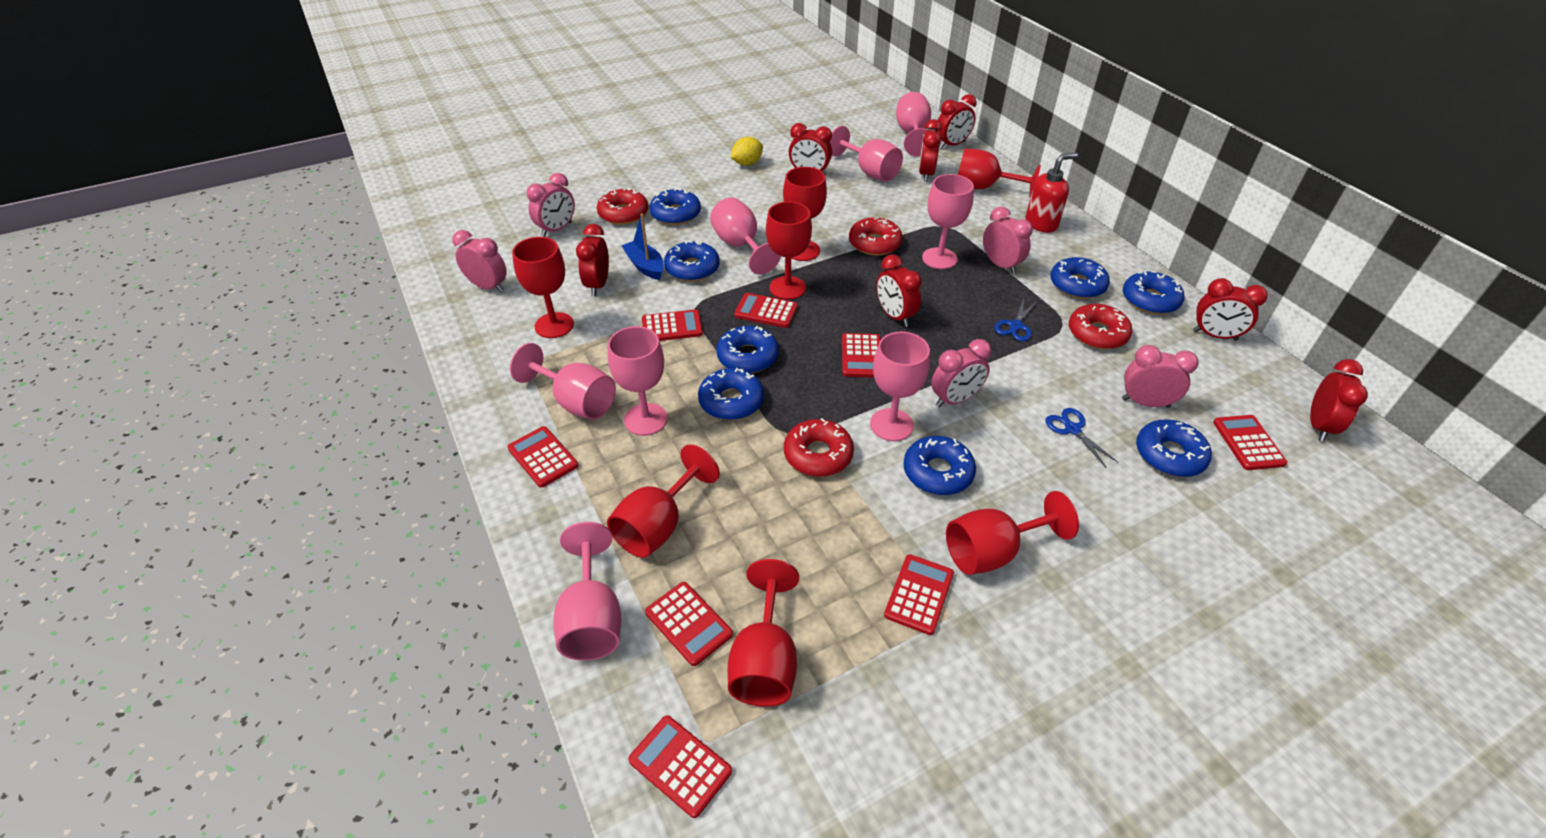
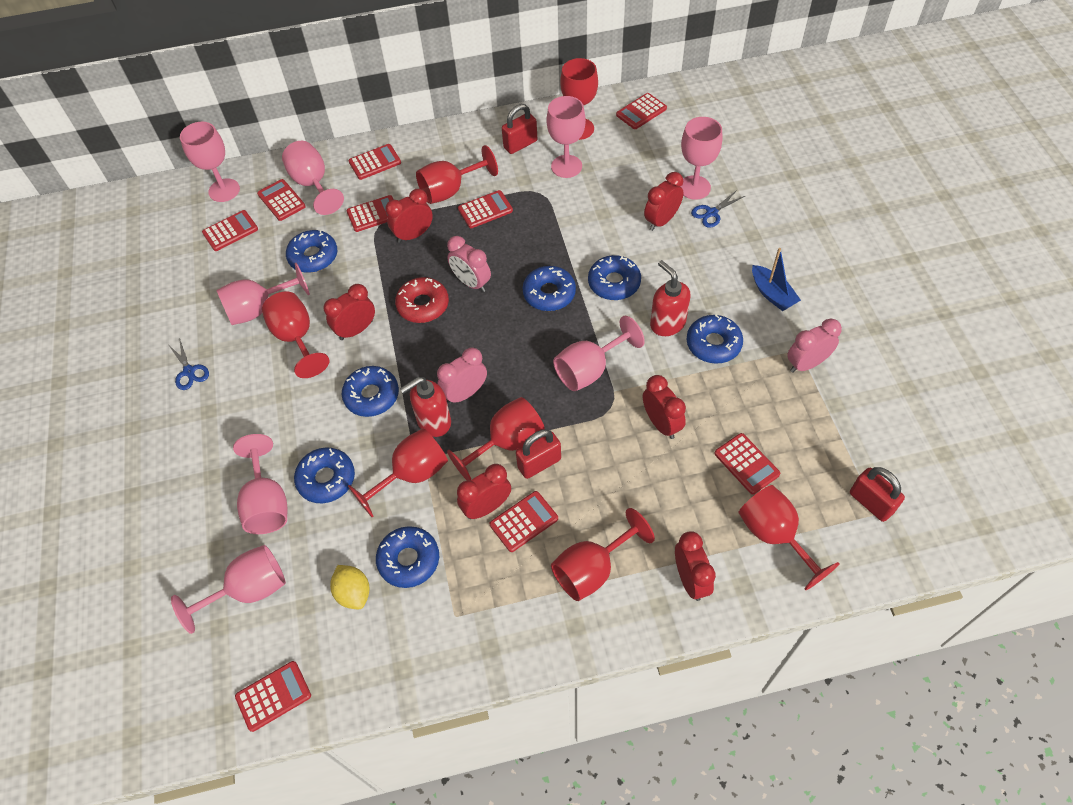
blue donut: [649,188,701,225] [664,240,720,281] [698,368,764,420] [716,326,779,373] [903,436,976,495] [1050,257,1110,299] [1123,271,1184,314] [1136,419,1212,477] = 8 -> [286,230,337,273] [294,447,355,503] [342,366,399,417] [376,526,439,588] [523,266,576,311] [588,255,641,300] [686,315,743,364] = 7
pink clock: [452,230,507,293] [527,173,575,237] [931,339,992,407] [983,206,1033,274] [1122,345,1198,408] = 5 -> [437,347,487,405] [447,236,491,292] [787,318,842,373] = 3
red calculator: [507,426,578,488] [628,715,732,818] [642,310,703,341] [645,582,733,666] [734,293,798,328] [842,333,881,378] [884,554,954,635] [1213,415,1287,470] = 8 -> [202,210,258,251] [235,661,311,732] [257,179,306,221] [347,195,394,232] [349,144,401,180] [458,190,513,228] [490,491,558,552] [616,93,667,129] [714,433,780,494] = 9
red clock: [576,224,609,296] [789,123,832,176] [877,254,922,327] [919,119,942,182] [936,94,977,149] [1193,278,1268,341] [1310,359,1368,441] = 7 -> [323,284,375,340] [385,189,433,243] [457,464,511,519] [643,375,686,439] [644,172,684,231] [675,531,716,601] = 6
red donut: [597,188,648,225] [784,418,854,477] [849,217,902,256] [1069,304,1132,349] = 4 -> [395,277,449,323] = 1
red padlock: none = 0 -> [502,104,537,154] [516,429,561,479] [850,467,905,522] = 3
red soap dispenser: [1026,152,1078,233] = 1 -> [400,377,451,437] [650,260,690,336] = 2

